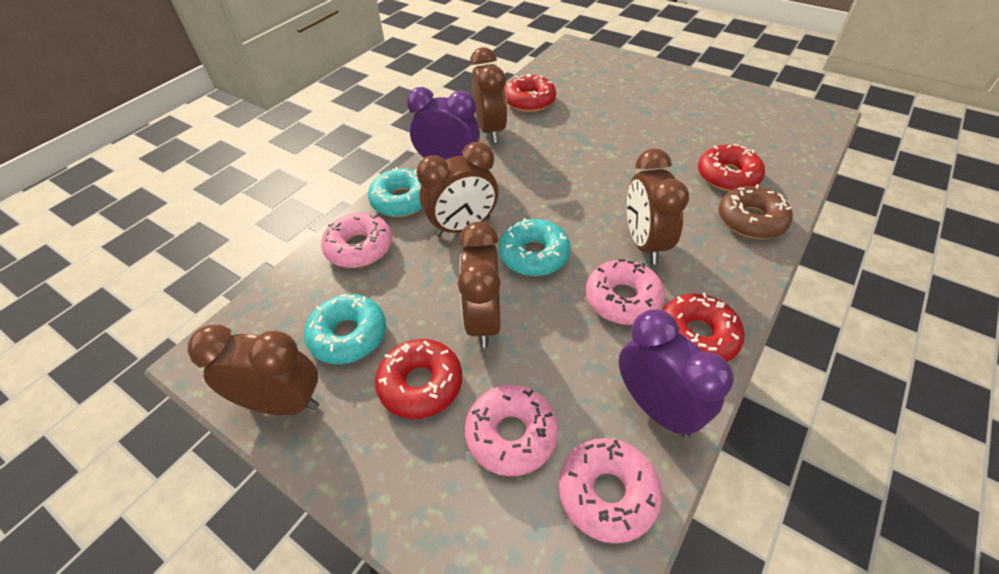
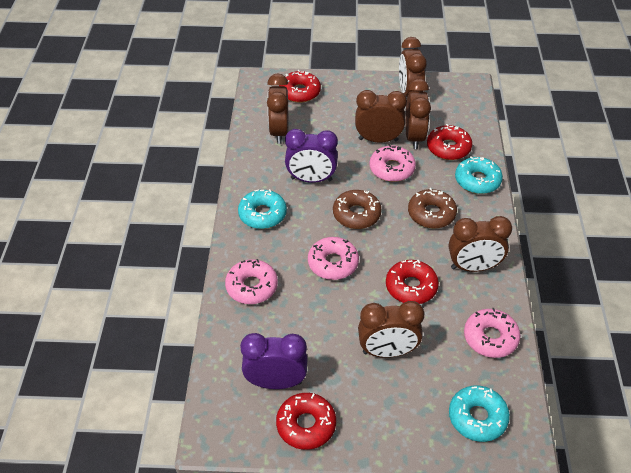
brown clock: [187,325,319,415] [416,142,498,237] [458,222,501,348] [470,47,508,143] [627,148,689,264] = 5 -> [267,73,288,144] [355,90,407,143] [358,301,424,358] [399,37,427,97] [405,79,431,149] [449,216,512,272] = 6
brown donut: [719,184,793,239] = 1 -> [333,190,382,229] [408,188,457,229] = 2

